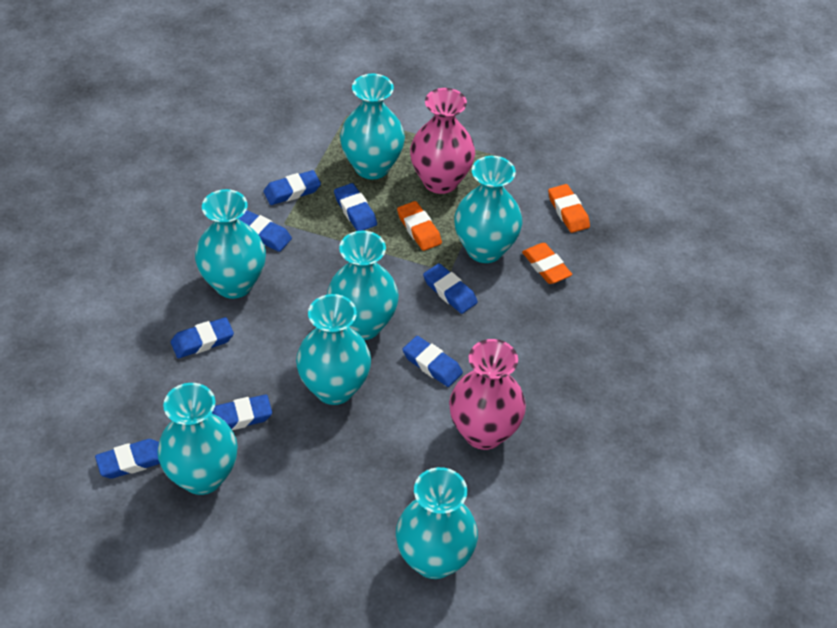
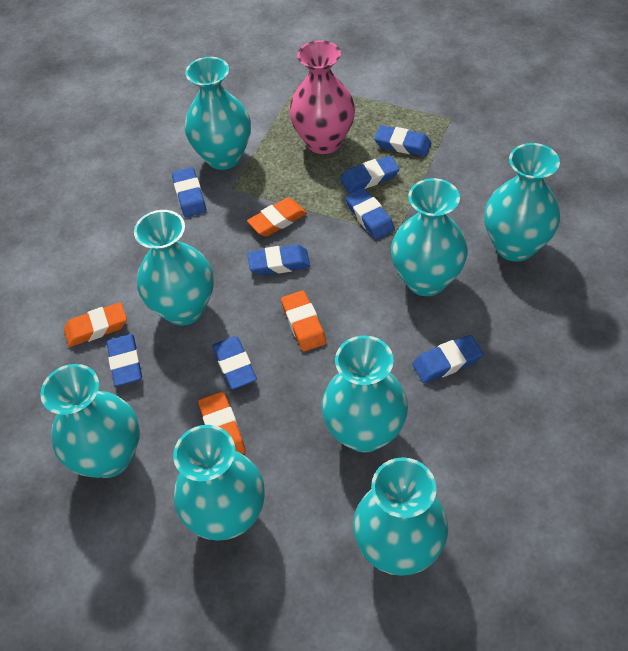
orange eraser: [397,201,442,251] [522,243,572,284] [548,184,590,233] = 3 -> [64,302,127,347] [198,392,246,454] [247,198,307,237] [281,290,326,352] = 4
pink vase: [410,88,475,194] [449,339,526,450] = 2 -> [289,40,355,154] = 1
turquoise vase: [157,383,238,495] [195,189,266,299] [296,294,371,405] [327,231,399,340] [340,74,405,179] [396,467,478,579] [454,156,522,263] = 7 -> [40,364,140,478] [134,210,214,325] [173,425,265,540] [185,57,251,170] [321,335,408,453] [353,457,448,576] [391,178,468,296] [484,143,560,262] = 8

